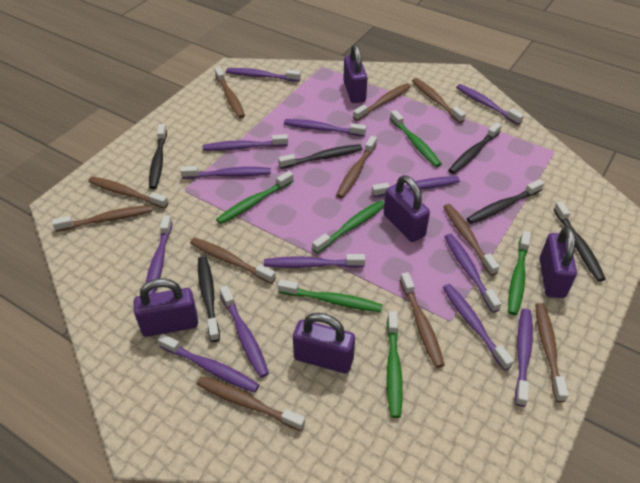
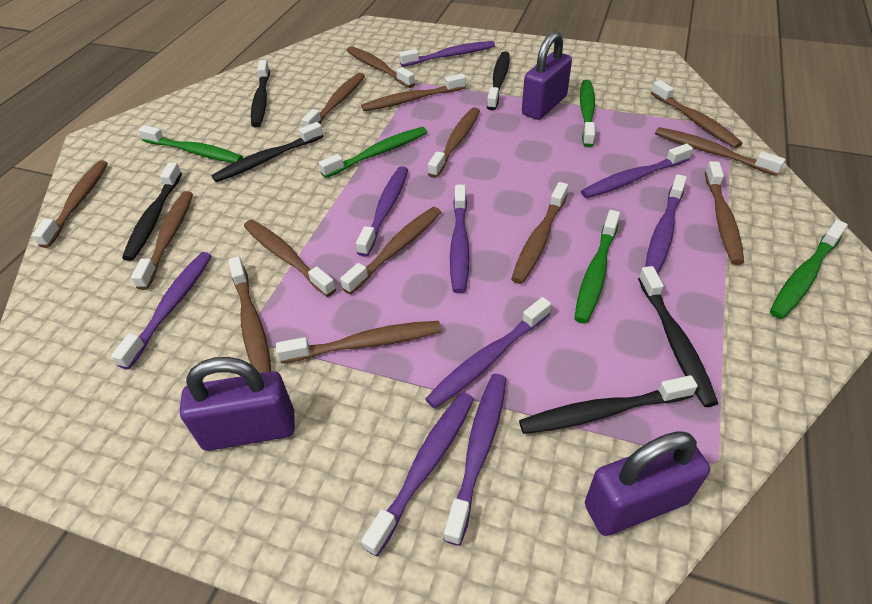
brown toothbrush: [52,205,152,232] [88,176,168,209] [190,237,276,284] [197,376,305,431] [215,67,245,118] [336,136,377,198] [353,83,411,121] [400,272,444,368] [412,78,466,123] [443,204,500,276] [535,303,569,402] = 11 -> [32,160,108,248] [131,191,193,290] [228,256,271,373] [244,220,336,297] [276,321,441,363] [302,73,365,127] [340,207,441,295] [347,46,415,88] [361,73,466,111] [428,107,480,178] [511,182,568,284] [651,80,743,148] [655,127,786,176] [705,161,744,265] = 14
green toothbrush: [216,171,293,224] [278,279,383,312] [312,200,385,254] [387,311,403,418] [390,110,441,167] [508,231,531,315] = 6 -> [138,125,243,163] [319,127,427,178] [574,210,620,323] [580,80,595,147] [770,220,848,319] = 5
purple padlock: [134,278,198,337] [293,313,355,373] [343,44,368,103] [384,175,430,242] [539,226,577,298] = 5 -> [180,357,295,451] [522,31,572,120] [585,431,710,536] = 3
purple toothbrush: [145,215,173,294] [158,334,259,393] [180,166,271,179] [203,134,288,151] [220,285,269,378] [226,68,301,82] [264,254,365,268] [284,119,366,137] [372,176,460,197] [443,284,514,371] [445,234,502,313] [456,84,524,125] [515,309,533,407] = 13 -> [111,252,212,369] [356,166,408,257] [361,392,474,556] [399,41,495,67] [425,297,551,409] [444,374,506,546] [450,185,469,293] [581,144,693,198] [645,174,687,274] = 9

